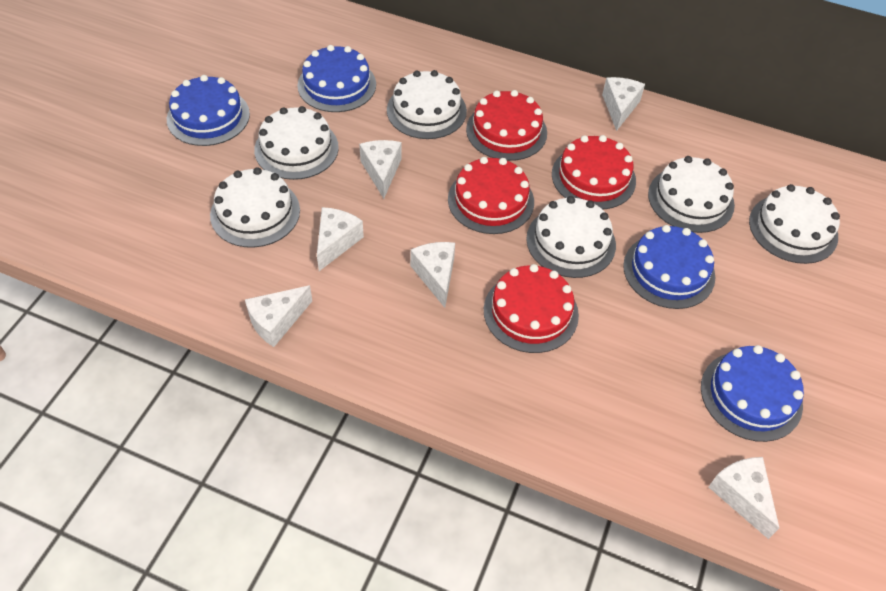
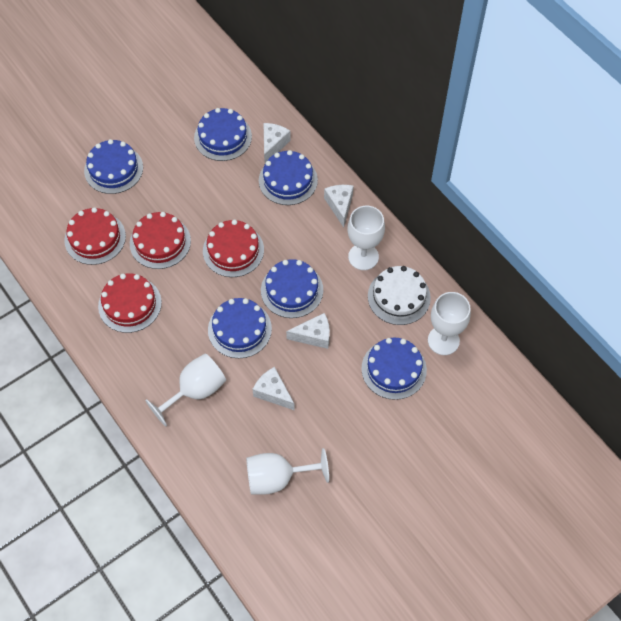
blue cake: [167,75,250,146] [297,45,376,112] [623,225,715,309] [701,345,804,442] = 4 -> [84,139,143,194] [194,108,252,161] [208,298,272,358] [259,150,318,205] [261,259,323,318] [361,338,427,400] = 6
white cake: [210,167,300,248] [254,106,339,180] [387,70,467,139] [526,196,616,278] [648,156,735,233] [749,184,840,264] = 6 -> [368,266,431,325] = 1
white cheese: [245,285,312,347] [317,207,364,271] [359,140,402,199] [410,242,455,308] [602,77,645,131] [709,457,779,539] = 6 -> [252,367,295,411] [264,123,291,163] [286,313,330,349] [324,185,353,227] = 4
white goblet: none = 0 -> [145,353,226,427] [246,448,329,495] [347,206,385,270] [428,292,471,355] = 4

